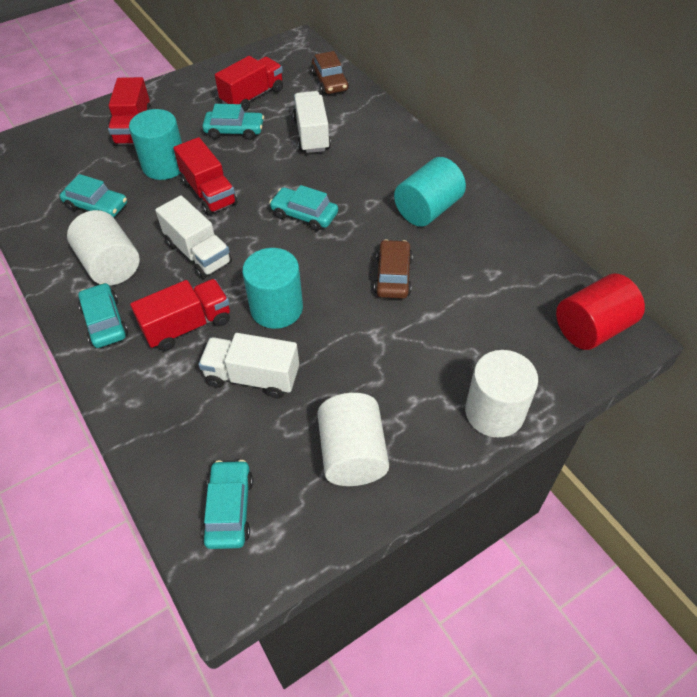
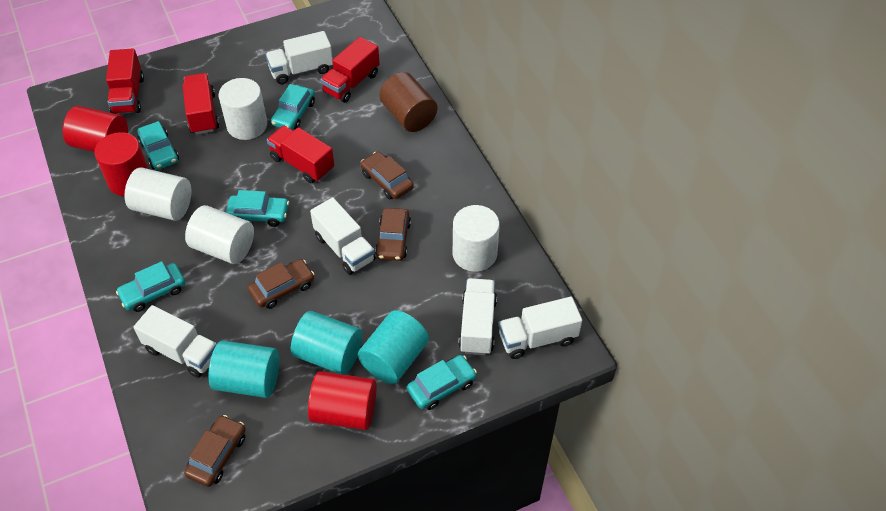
brown car: [311,51,349,94] [374,239,413,299] = 2 -> [184,415,246,487] [248,259,314,309] [361,152,414,199] [375,208,411,261] = 4
brown cylinder: none = 0 -> [379,72,438,132] = 1
red cylinder: [556,273,645,350] = 1 -> [63,106,128,152] [95,132,148,196] [308,371,376,430] = 3
white cylinder: [67,210,140,286] [317,393,389,486] [465,350,538,438] = 3 -> [124,167,191,221] [185,205,254,264] [219,78,267,140] [453,205,500,272] = 4
white truck: [155,195,232,279] [199,333,299,398] [293,91,331,153] = 3 -> [134,305,217,378] [266,31,333,84] [310,197,376,275] [458,278,497,355] [498,297,582,359] = 5

